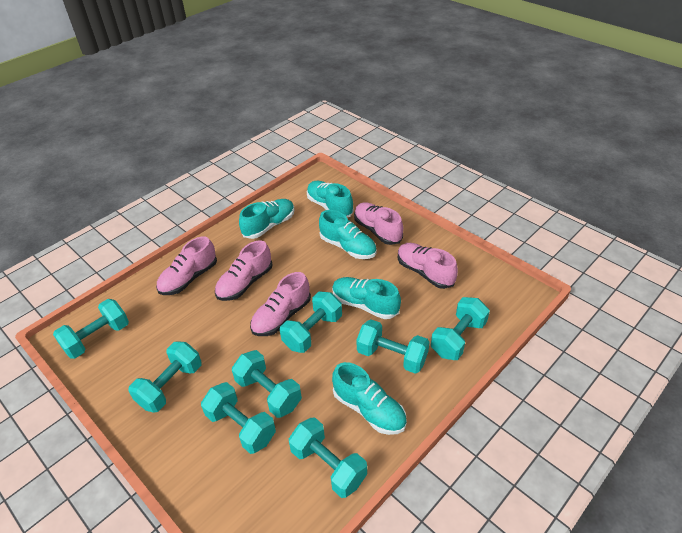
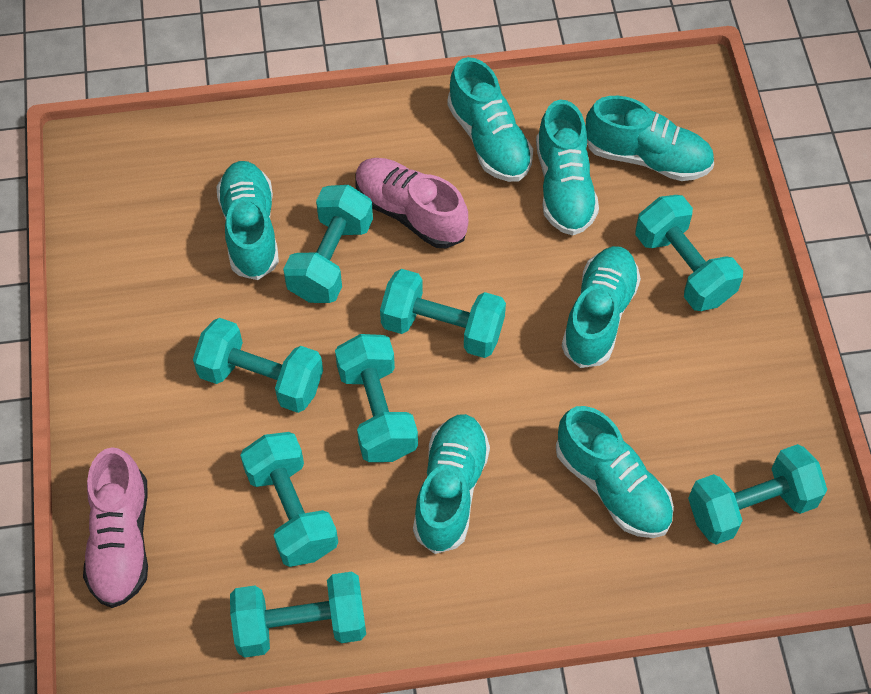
pink shoe: [156,236,217,295] [215,240,273,301] [250,272,311,336] [354,202,403,245] [398,243,458,289] = 5 -> [83,447,148,608] [355,158,468,248] = 2
turquoise shoe: [239,199,294,239] [307,181,354,217] [319,210,376,259] [332,277,401,319] [332,362,407,435] = 5 -> [216,161,279,280] [413,414,490,554] [447,57,533,182] [536,100,599,236] [556,406,674,538] [562,246,641,368] [586,96,714,181] = 7

